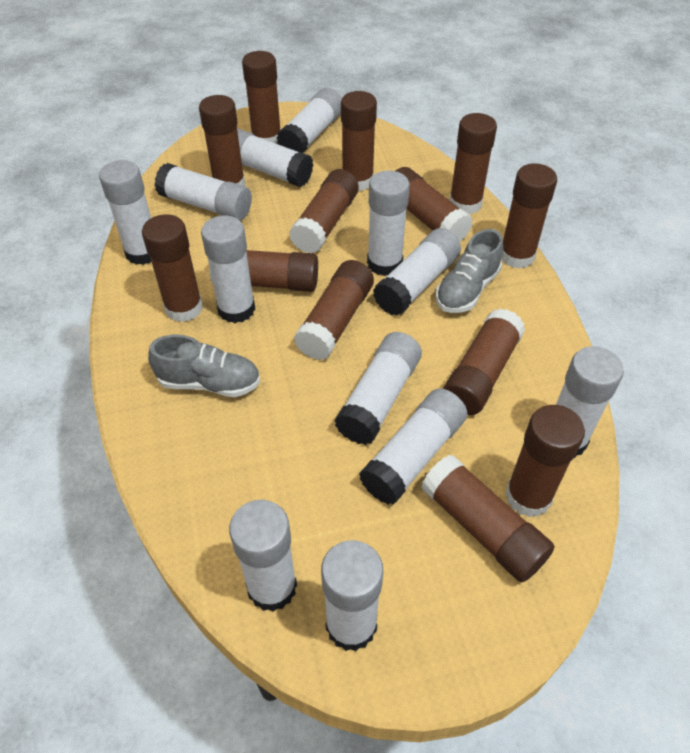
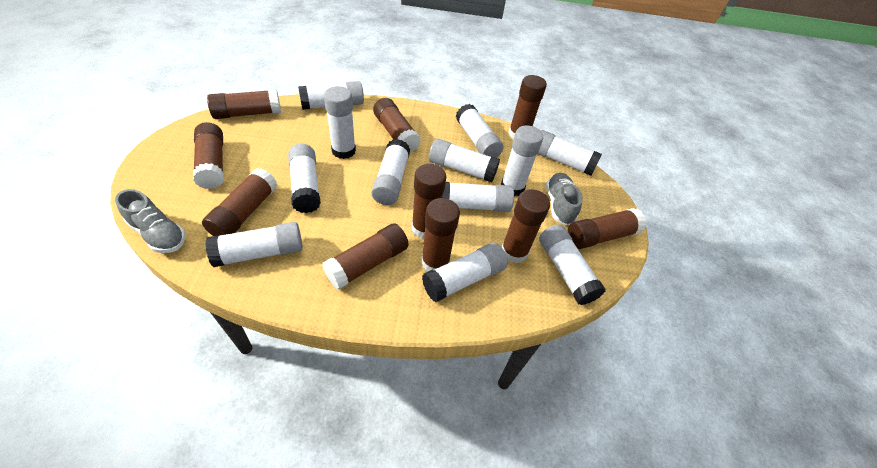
brown glue stick: [142,214,203,322] [199,95,245,186] [209,250,318,292] [242,51,281,144] [289,169,359,253] [294,260,374,360] [341,91,377,191] [396,167,473,242] [421,455,555,582] [443,308,525,415] [449,113,497,214] [502,163,557,269] [505,405,585,517] = 13 -> [193,122,224,189] [202,168,277,236] [207,89,281,119] [322,224,409,290] [373,98,421,152] [412,164,447,239] [421,198,460,271] [501,189,550,264] [508,75,547,139] [567,208,646,249] = 10

